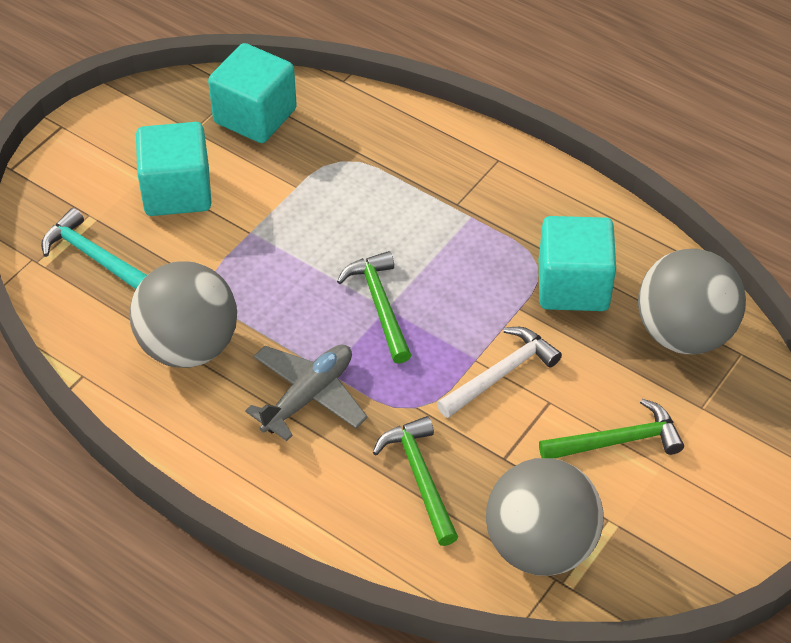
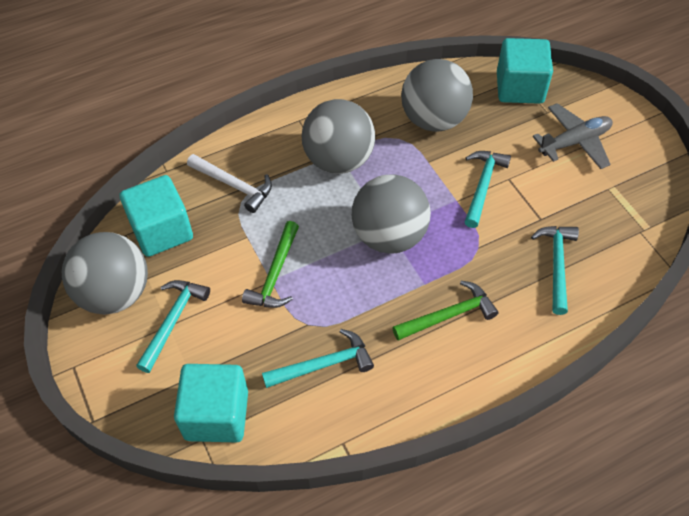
green hammer: [337,251,411,364] [373,416,458,546] [539,399,684,459] = 3 -> [242,221,299,308] [392,281,499,341] = 2
grey ball: [130,261,237,368] [486,458,604,576] [638,249,746,354] = 3 -> [62,232,148,315] [302,99,375,174] [352,174,431,254] [401,59,473,132] = 4
turquoise hammer: [41,208,147,289] = 1 -> [136,280,210,373] [262,329,374,388] [465,151,511,228] [531,226,579,315] = 4

